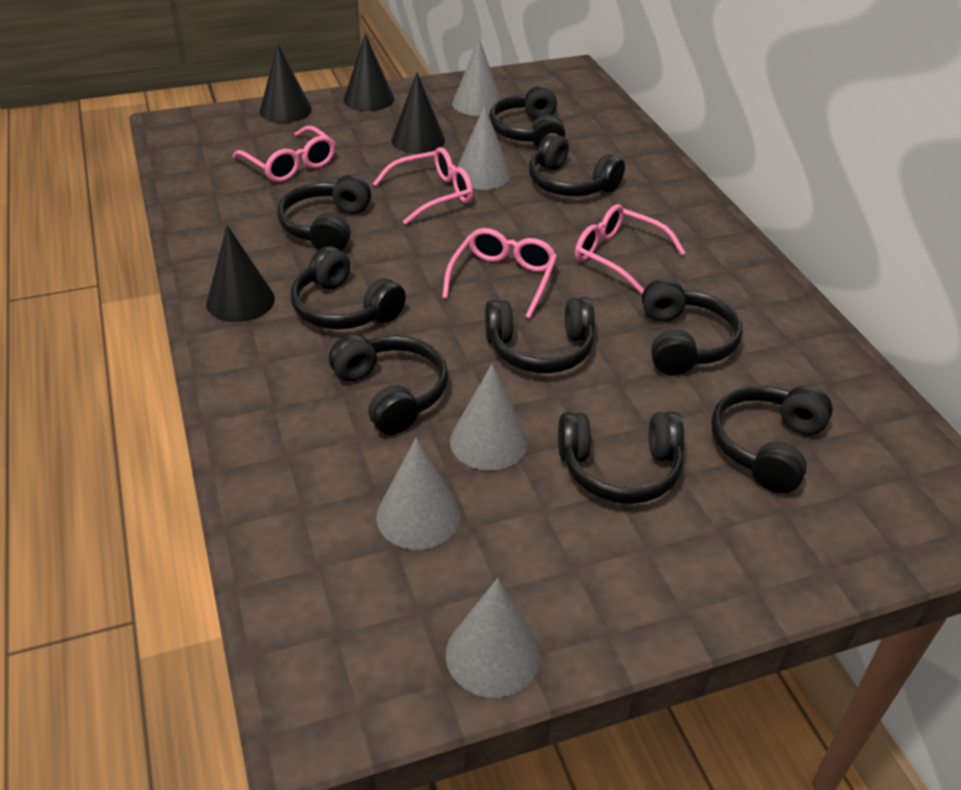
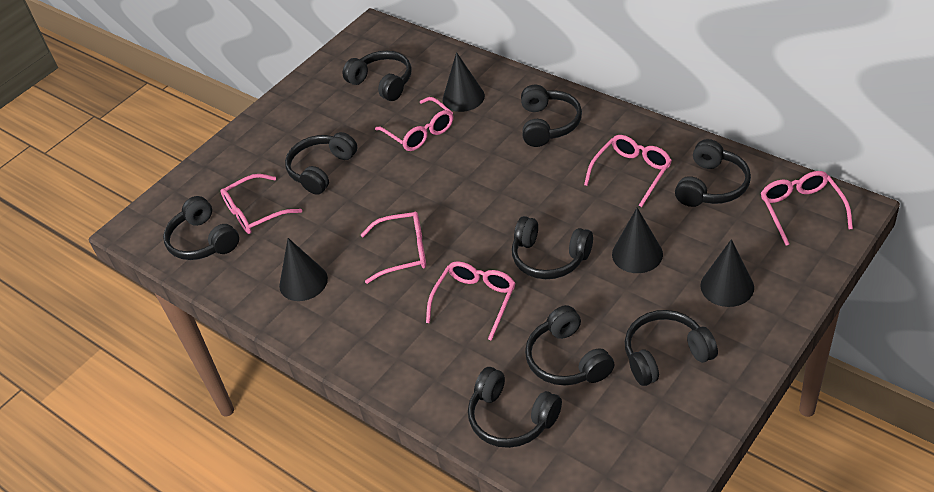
grey cone: [376,438,460,550] [446,578,541,698] [450,364,528,471] [452,38,501,116] [457,105,511,190] = 5 -> none = 0
pink glasses: [233,126,335,182] [373,147,473,225] [442,228,557,319] [575,204,686,295] = 4 -> [221,174,302,234] [361,212,426,284] [375,97,453,151] [426,261,516,341] [584,135,672,207] [761,171,853,245] = 6

